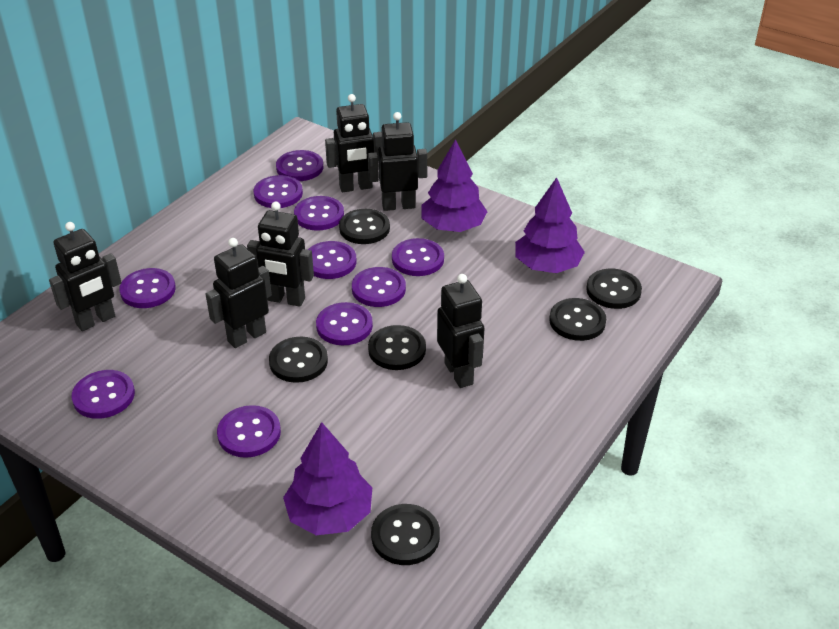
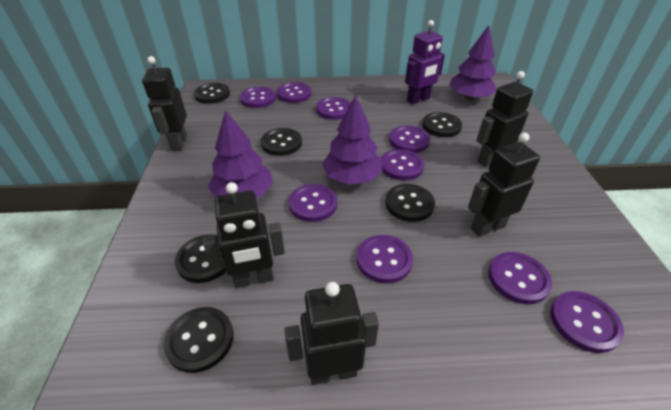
black robot: [49,222,122,331] [206,238,272,348] [247,201,314,307] [325,94,382,192] [368,112,427,211] [437,274,485,388] = 6 -> [142,56,187,151] [203,182,285,288] [284,282,379,385] [468,133,540,237] [476,71,533,167] = 5
purple button: [72,370,135,419] [119,268,176,308] [217,405,281,458] [254,175,303,208] [276,150,323,181] [294,196,344,231] [308,241,357,279] [316,302,373,345] [352,267,406,307] [392,238,444,276] = 10 -> [240,87,276,108] [277,82,311,103] [289,184,337,222] [316,97,351,120] [357,235,413,283] [381,149,425,181] [389,126,430,153] [488,252,552,304] [550,291,624,353] = 9
purple robot: none = 0 -> [405,20,445,105] = 1

